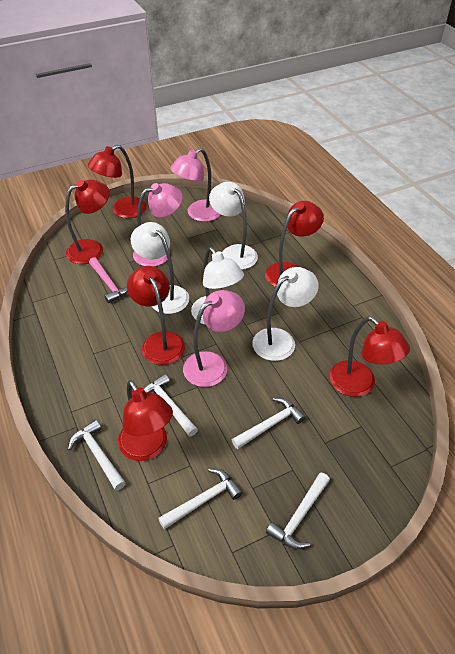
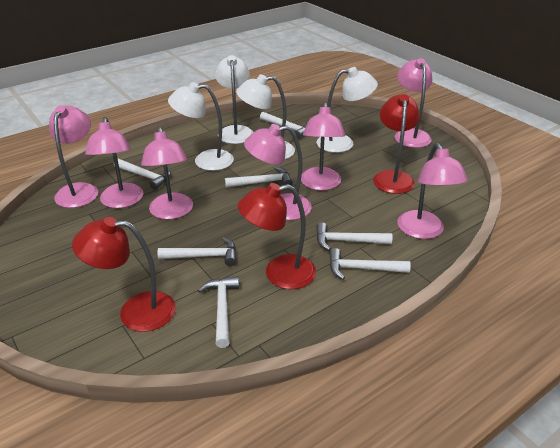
pink hammer: [89,257,128,303] = 1 -> none = 0
pink lamp: [133,183,183,267] [170,148,221,222] [183,290,245,387] = 3 -> [49,105,98,208] [85,117,143,208] [141,126,193,220] [244,124,312,220] [301,102,345,191] [395,58,432,148] [397,143,468,239] = 7
red lamp: [65,179,109,264] [88,145,147,218] [118,380,173,461] [127,266,185,365] [265,201,324,287] [330,316,410,397] = 6 -> [72,217,176,332] [238,183,316,289] [373,94,420,194] = 3
white hammer: [68,420,126,491] [144,374,198,437] [158,469,243,529] [232,398,306,449] [266,472,330,549] = 5 -> [114,158,171,190] [157,237,236,266] [198,276,239,348] [225,167,293,188] [260,112,308,139] [316,222,392,251] [329,248,411,280] = 7

